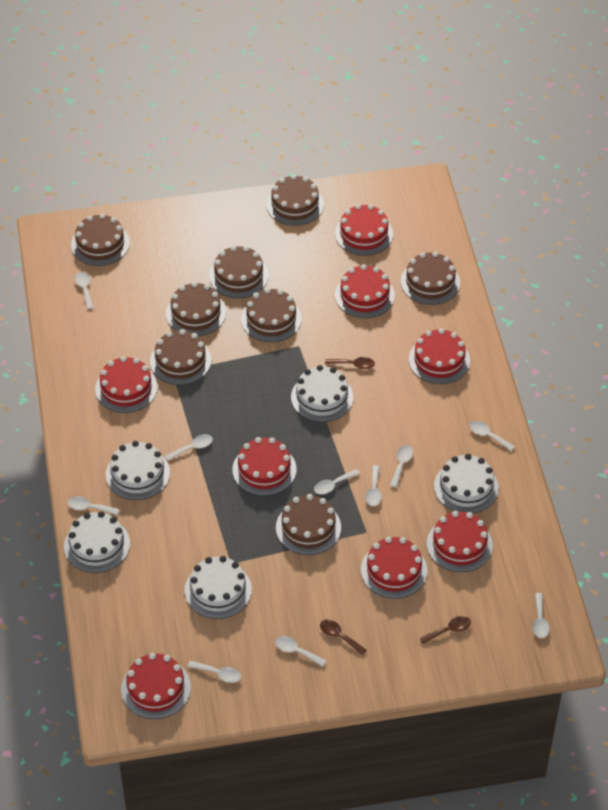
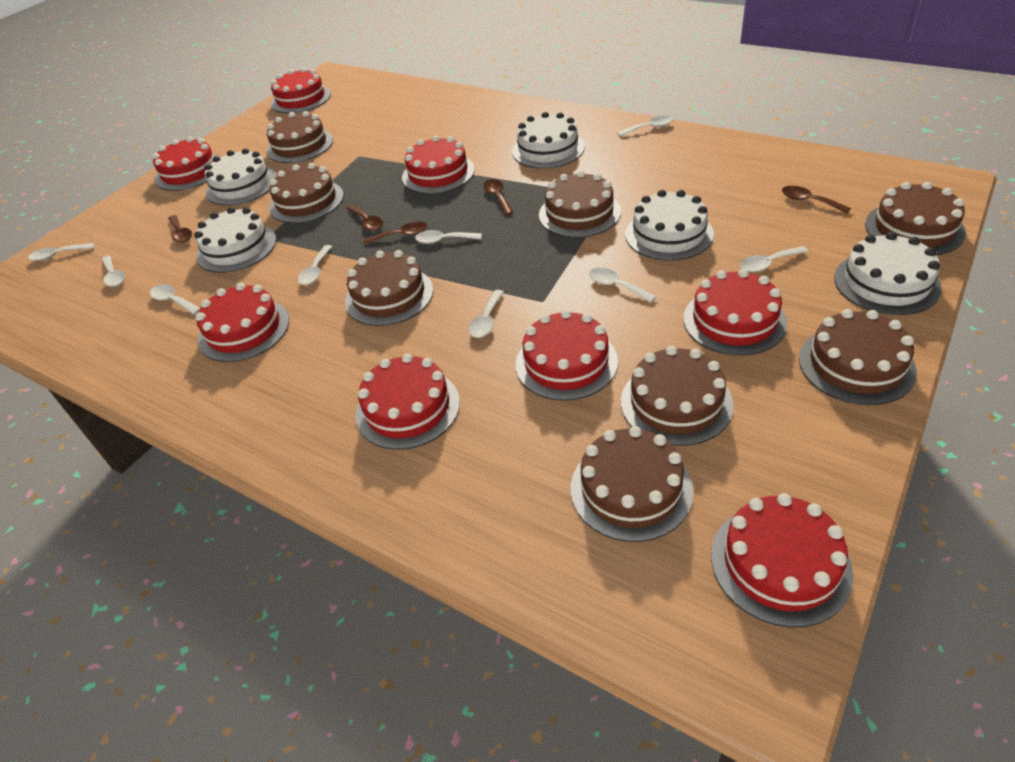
brown spoon: [320,619,367,655] [325,357,375,369] [420,616,471,644] = 3 -> [168,215,192,243] [346,204,383,231] [363,222,428,245] [483,179,513,215] [782,186,851,213] = 5
white spoon: [68,496,120,515] [75,272,94,309] [165,434,213,461] [188,661,241,683] [275,636,326,667] [314,469,360,495] [365,465,382,506] [390,445,413,488] [470,421,515,451] [532,593,550,638] = 10 -> [28,243,95,261] [101,255,125,287] [150,285,200,315] [298,245,333,285] [415,230,482,244] [469,290,504,338] [589,267,656,303] [617,116,673,137] [740,246,808,272] = 9

